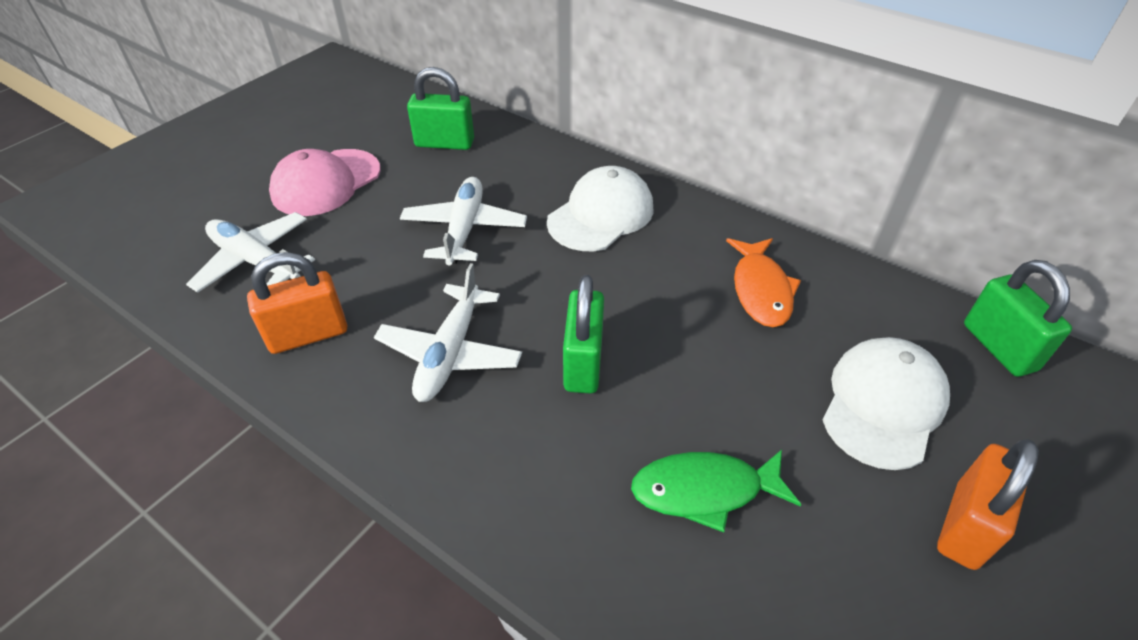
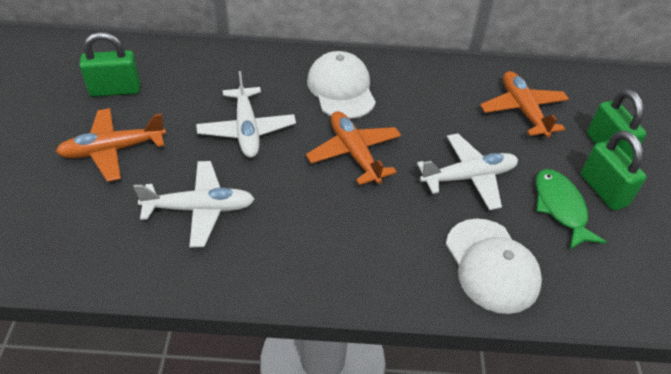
orange fish: [726,238,801,327] = 1 -> none = 0
orange padlock: [247,252,347,354] [937,439,1039,570] = 2 -> none = 0
orange plane: none = 0 -> [56,108,166,182] [306,111,401,185] [480,71,569,138] = 3
pink cap: [269,149,380,216] = 1 -> none = 0

